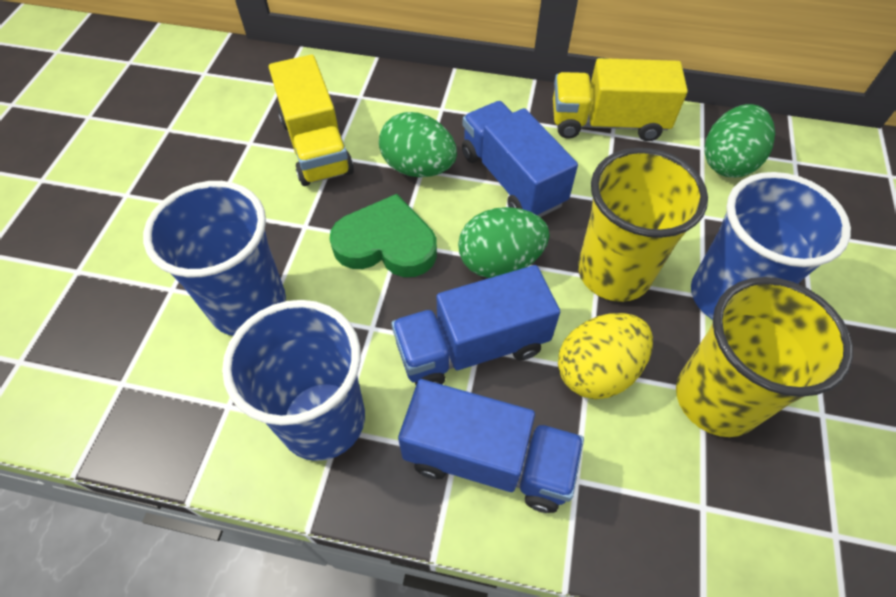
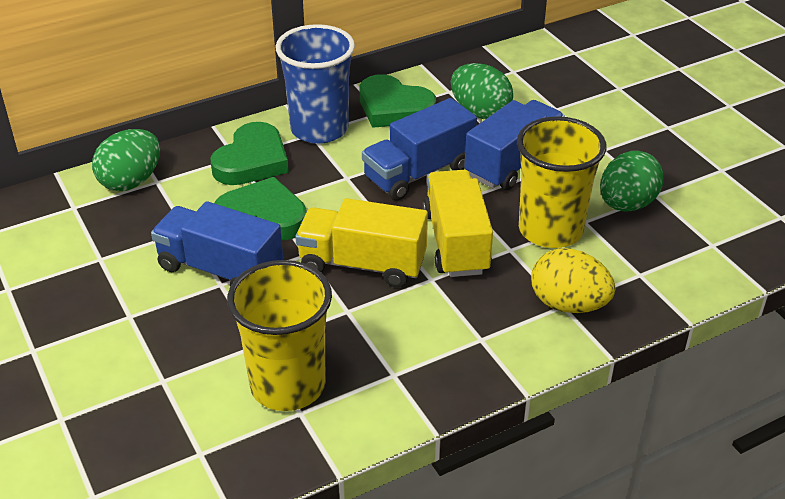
blue cup: [143,181,286,336] [222,300,365,461] [691,172,851,320] = 3 -> [276,24,355,144] = 1
green heart: [330,194,437,277] = 1 -> [210,122,289,185] [214,177,307,240] [360,74,436,128] = 3

